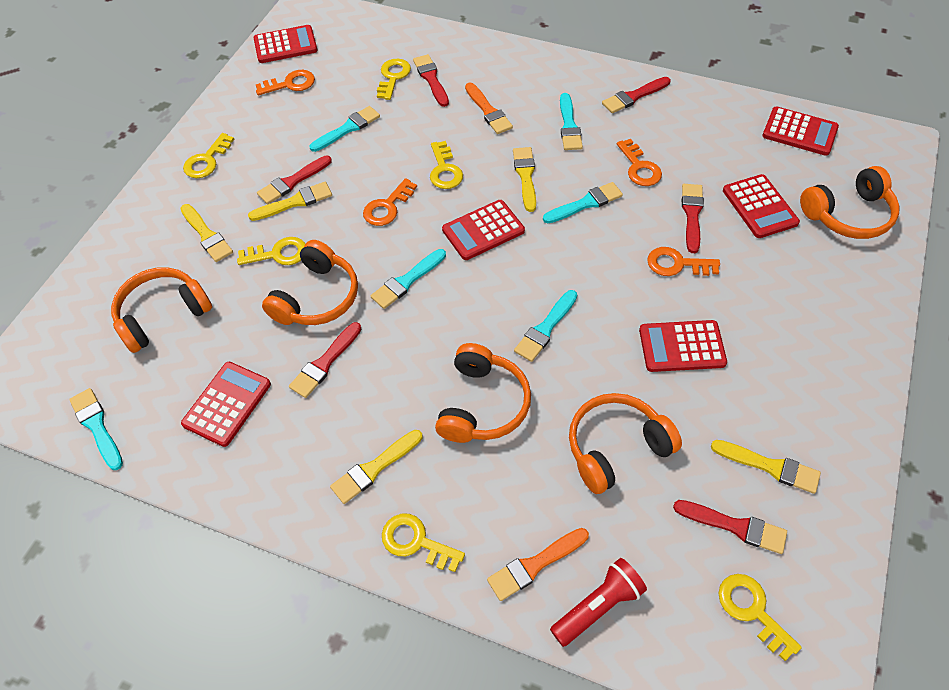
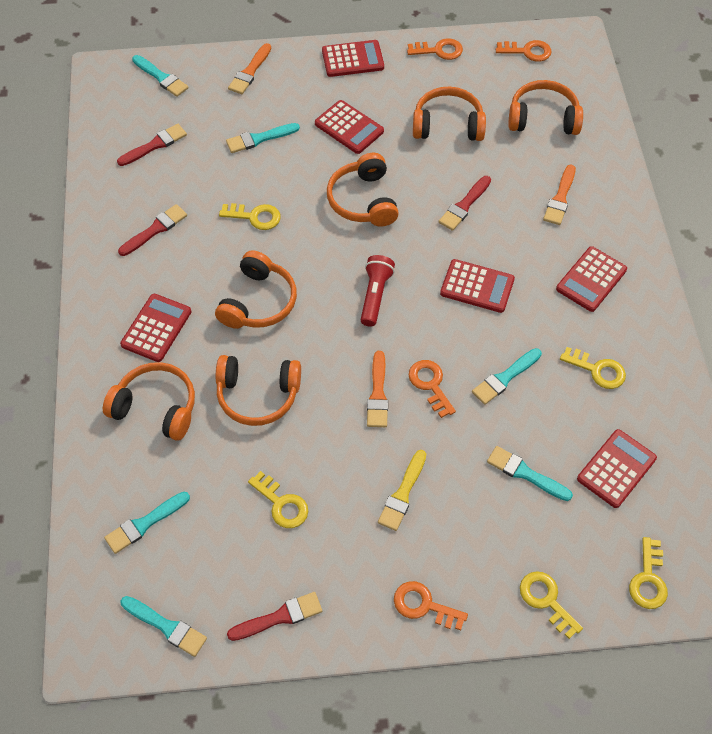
orange brush: [465,83,513,134] [487,528,589,601] = 2 -> [228,43,271,94] [367,351,388,427] [543,165,576,225] = 3
orange headphones: [111,267,212,353] [262,240,358,325] [435,343,531,443] [569,393,682,494] [800,166,899,239] = 5 -> [103,362,195,441] [215,250,297,329] [216,355,301,426] [327,153,399,227] [413,87,486,141] [508,80,583,135] = 6
red brush: [257,156,332,204] [289,322,361,398] [413,54,449,107] [602,77,671,113] [673,500,787,554] [682,184,704,253] = 6 -> [117,124,187,166] [118,204,187,256] [227,592,322,641] [439,176,491,231] = 4
yellow brush: [180,204,233,262] [248,182,332,221] [330,430,422,504] [513,147,536,212] [711,440,821,494] = 5 -> [378,450,426,531] = 1
yellow key: [183,133,234,178] [237,237,306,265] [377,59,411,100] [382,514,465,572] [430,141,463,189] [718,574,802,661] = 6 -> [219,203,281,230] [248,471,308,528] [520,571,583,639] [560,347,626,389] [629,537,668,609] = 5

